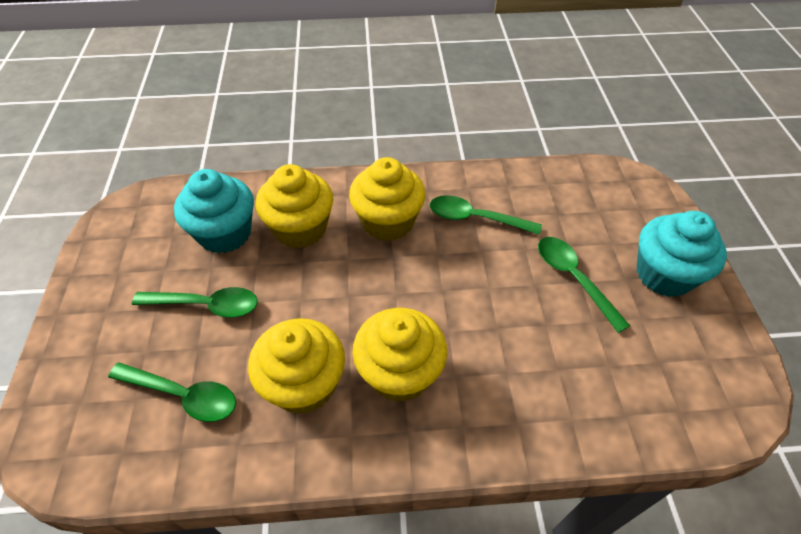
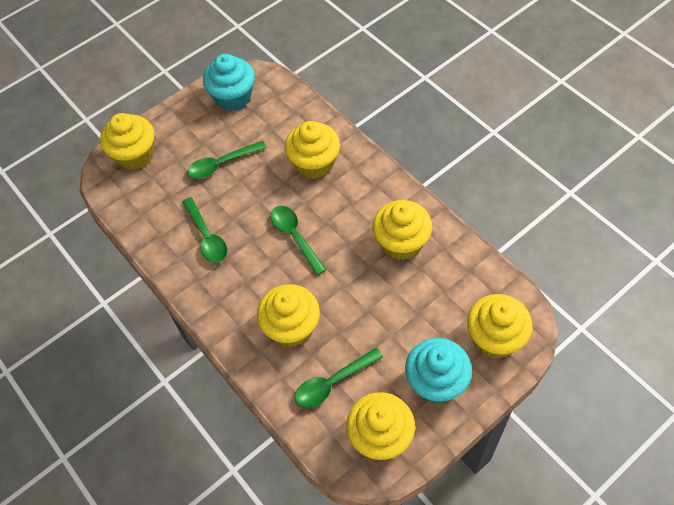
yellow cupcake: [248,318,345,414] [255,164,333,249] [349,157,426,241] [353,308,447,402] = 4 -> [100,113,154,170] [257,284,320,347] [285,121,340,179] [346,392,415,460] [372,200,432,260] [467,294,533,358] = 6

